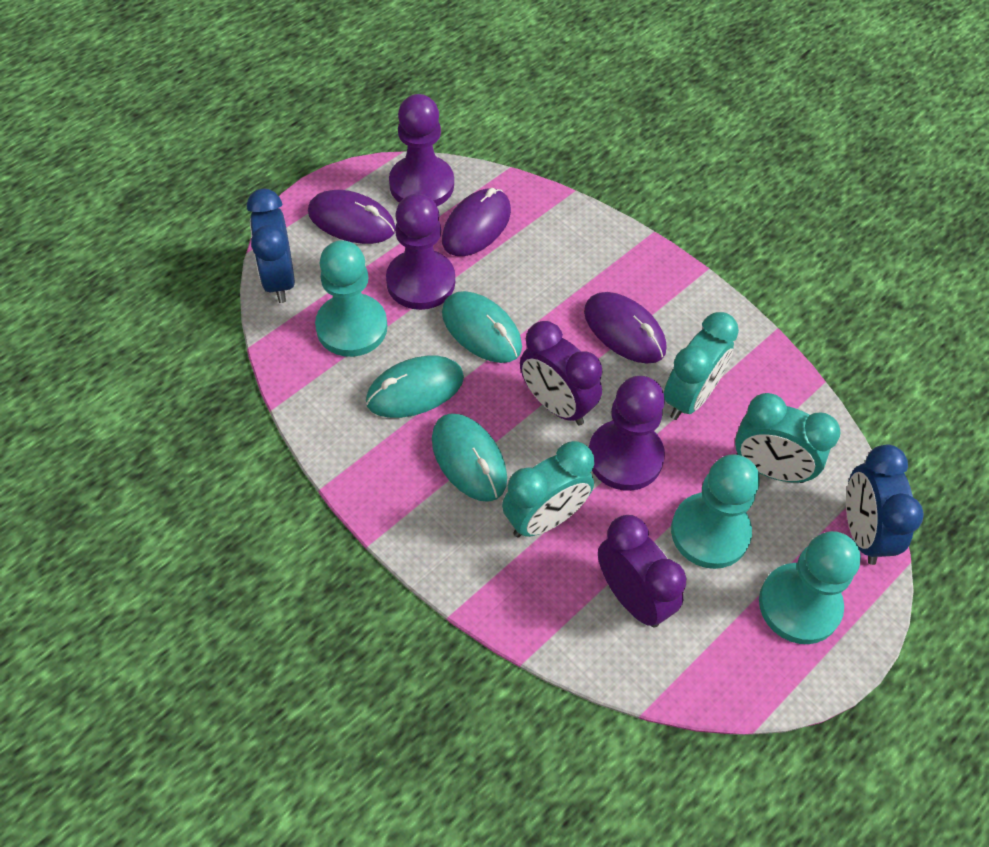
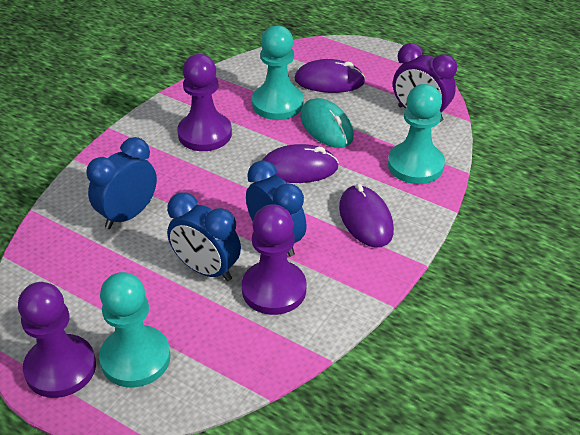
blue clock: [247,189,295,303] [846,444,924,565] = 2 -> [86,137,157,229] [167,192,241,281] [246,160,307,257] = 3
purple clock: [520,321,602,425] [598,515,686,627] = 2 -> [393,43,457,122] = 1
turquoise clock: [502,441,594,538] [664,312,739,420] [735,393,841,483] = 3 -> none = 0
turquoise mouse: [366,356,464,418] [432,414,507,502] [442,291,522,363] = 3 -> [300,98,354,148] = 1

